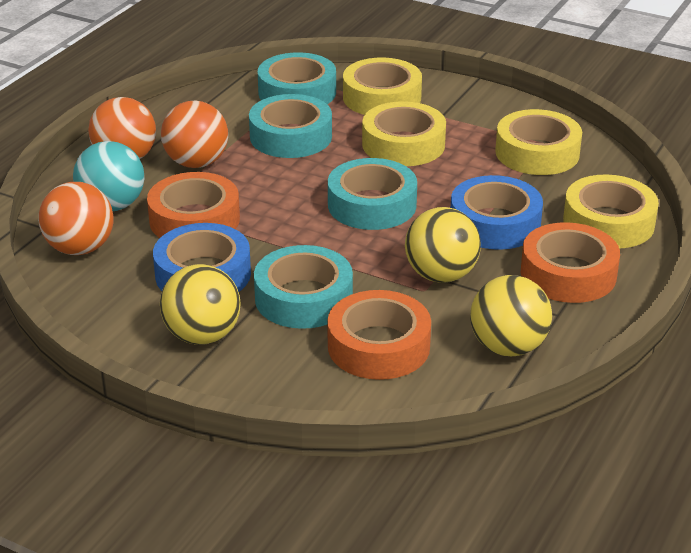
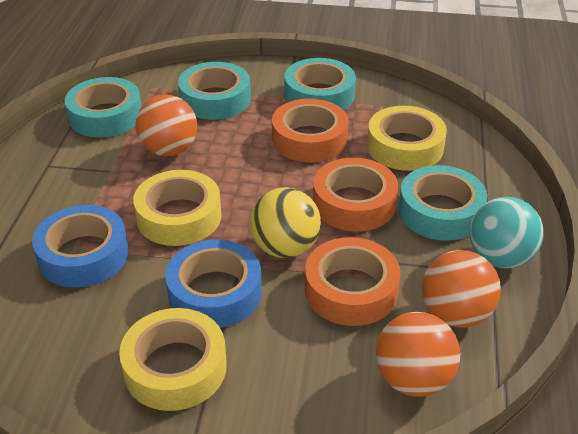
yellow ball: [160,264,241,345] [405,207,481,283] [470,275,552,356] = 3 -> [250,187,321,258] = 1
yellow tape: [343,57,422,115] [362,101,446,166] [495,109,582,175] [563,174,659,248] = 4 -> [119,308,227,411] [133,170,222,246] [367,106,447,171] = 3

